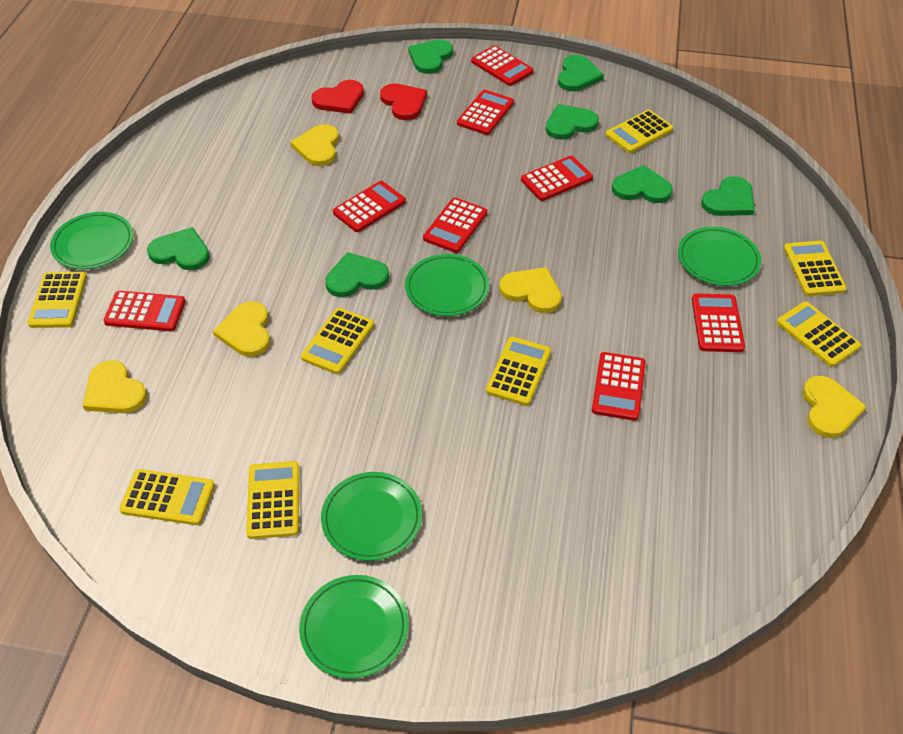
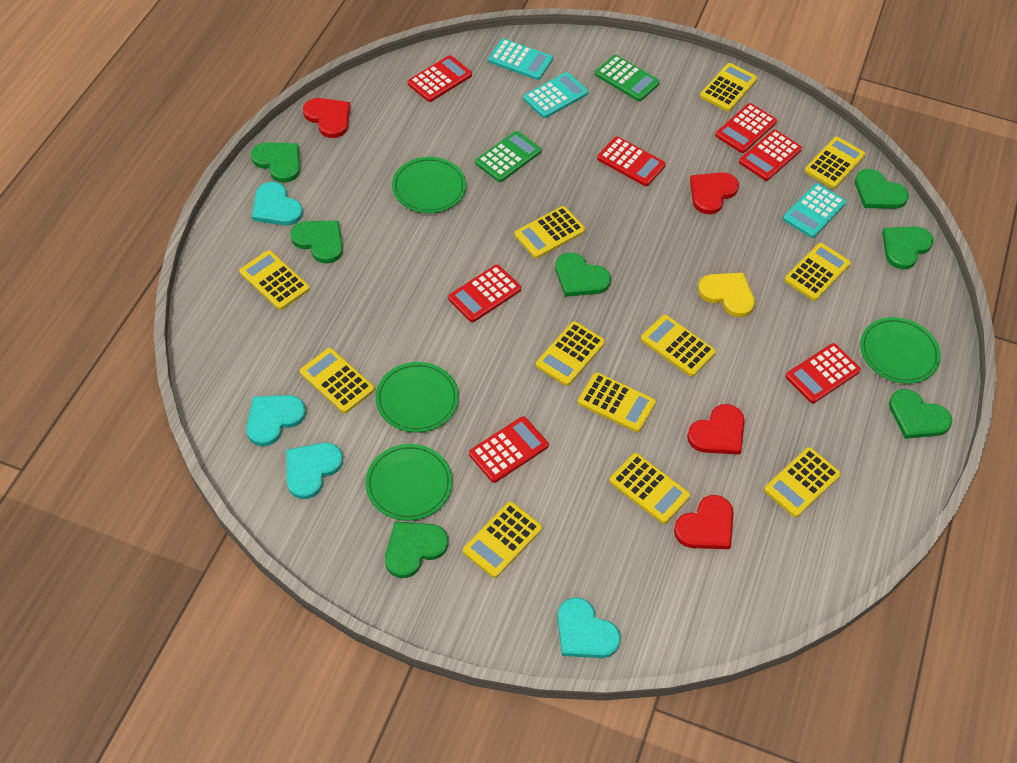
green calculator: none = 0 -> [475,131,542,182] [595,55,660,101] = 2
green plate: [50,212,133,269] [299,575,408,679] [321,472,422,561] [405,254,489,316] [678,227,761,286] = 5 -> [365,444,452,521] [375,362,459,433] [392,157,466,213] [860,317,941,384] = 4
red calculator: [103,291,186,331] [333,181,406,232] [423,198,487,253] [457,90,514,135] [471,45,534,86] [521,156,593,201] [592,352,646,421] [692,293,745,352] = 8 -> [408,55,472,102] [448,265,521,322] [469,416,549,483] [597,137,666,186] [715,103,777,153] [739,130,802,181] [785,343,861,403] = 7
red heart: [311,80,364,114] [380,83,427,120] = 2 -> [303,98,350,138] [674,495,733,549] [687,404,745,454] [690,172,739,214] = 4
turquoise calculator: none = 0 -> [488,39,553,80] [523,72,588,118] [783,183,846,238] = 3
turquoise heart: none = 0 -> [246,395,306,446] [252,182,303,226] [286,443,343,499] [557,597,621,658] = 4
yellow calculator: [28,272,87,328] [119,469,215,525] [246,461,299,539] [301,308,374,374] [486,337,551,406] [605,110,673,153] [777,302,861,367] [784,241,847,296] = 8 -> [239,250,310,310] [300,348,374,413] [463,501,542,578] [514,206,585,258] [536,321,605,386] [578,372,656,432] [609,453,690,524] [641,315,716,377] [700,63,757,112] [764,447,841,517] [784,243,851,301] [804,137,865,189] = 12
yellow heart: [83,360,147,413] [213,301,270,357] [290,124,339,166] [499,267,562,313] [802,376,867,438] = 5 -> [698,273,755,317] = 1

